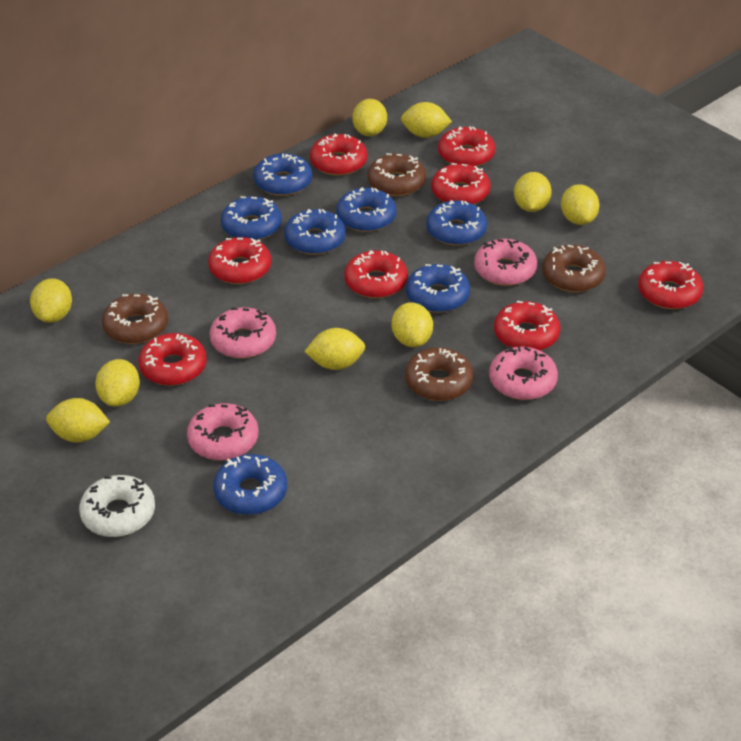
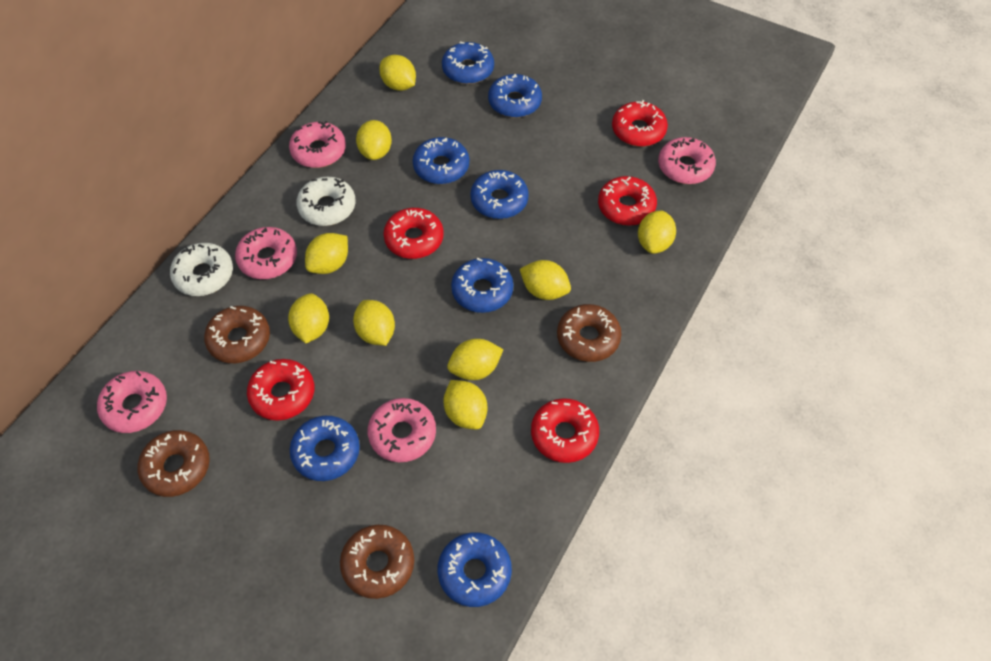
pink donut: [187,403,258,460] [209,307,276,359] [474,239,537,286] [489,346,558,400] = 4 -> [97,371,167,433] [235,227,297,279] [289,121,346,168] [368,398,436,462] [658,137,716,184] = 5
red donut: [138,333,207,386] [208,237,271,284] [310,134,367,176] [344,250,408,298] [431,163,491,205] [438,126,495,167] [494,301,561,351] [638,261,703,309] = 8 -> [247,359,314,421] [383,208,444,259] [531,398,599,463] [598,176,657,226] [612,100,668,147] = 5
white donut: [79,475,155,537] = 1 -> [170,243,233,296] [296,177,356,226] = 2

